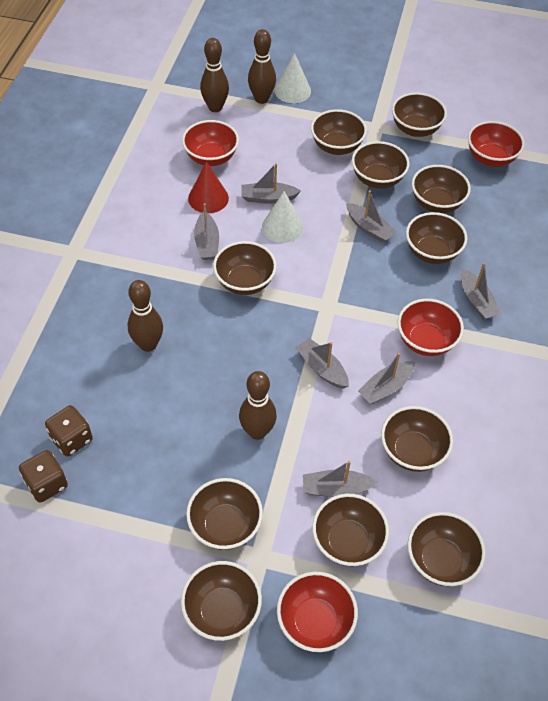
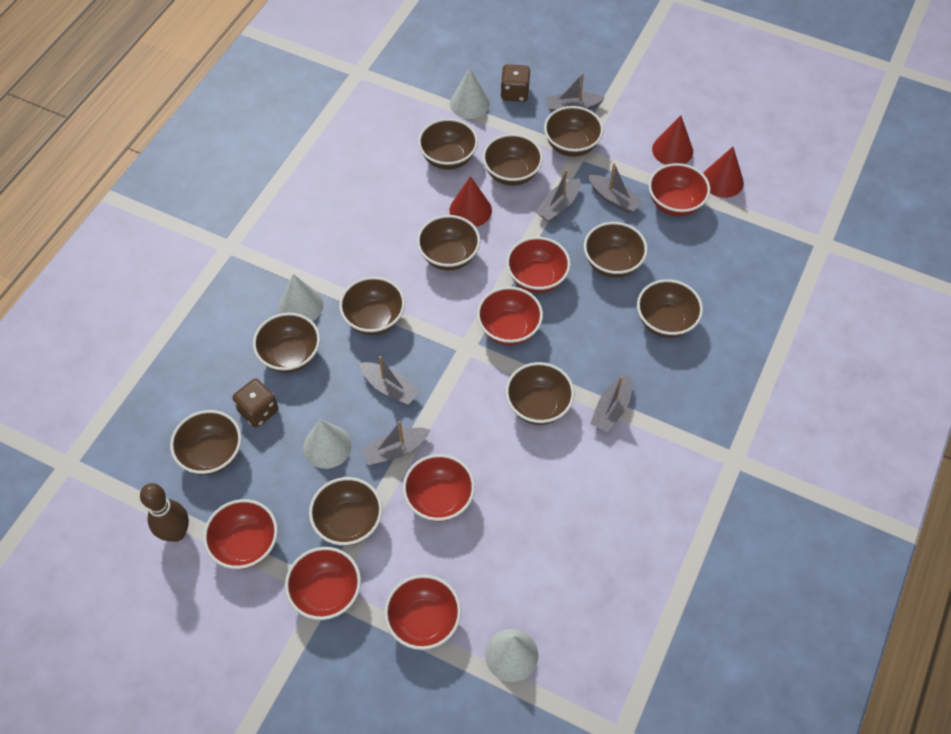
brown bowling pin: [128,280,163,352] [200,38,229,112] [239,371,277,440] [248,29,276,104] = 4 -> [140,483,189,542] = 1
grey boat: [194,203,219,260] [242,163,301,204] [296,338,349,389] [303,461,377,497] [346,190,397,243] [358,353,415,404] [461,263,501,320] = 7 -> [360,356,420,405] [362,421,430,465] [536,169,581,222] [546,73,605,112] [588,163,643,213] [590,375,632,432] = 6
red bowl: [182,120,239,166] [277,572,358,652] [397,299,464,356] [468,121,525,167] = 4 -> [203,499,278,569] [285,547,361,620] [384,574,461,650] [403,454,475,522] [477,286,543,345] [506,237,571,293] [648,163,710,217] = 7
red cone: [188,161,229,213] = 1 -> [449,176,492,227] [652,115,693,165] [703,147,744,198] = 3
white cone: [262,191,303,243] [275,53,311,103] = 2 -> [279,274,324,321] [303,419,352,469] [450,68,490,119] [485,629,538,682] = 4

